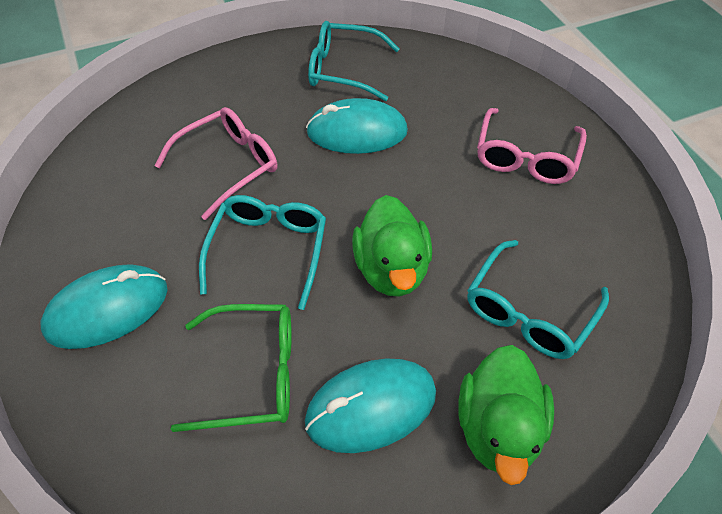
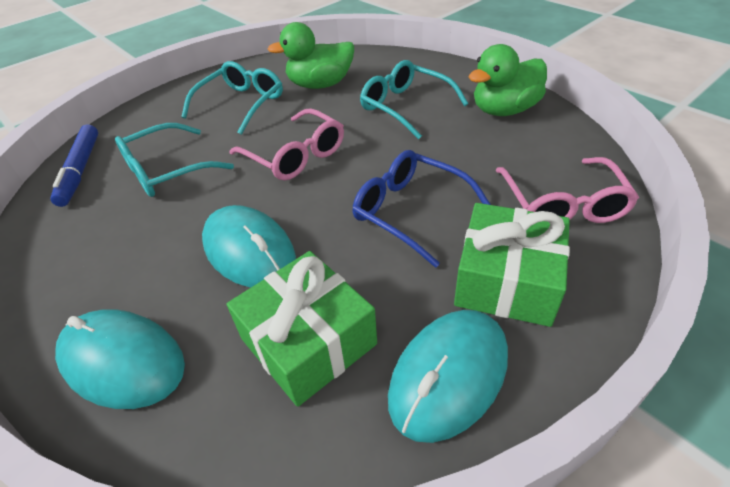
blue glasses: none = 0 -> [352,150,491,268] = 1
blue marker: none = 0 -> [50,124,98,207] = 1
green gift: none = 0 -> [227,251,377,407] [454,203,570,327] = 2
green glasses: [171,304,292,432] = 1 -> none = 0

